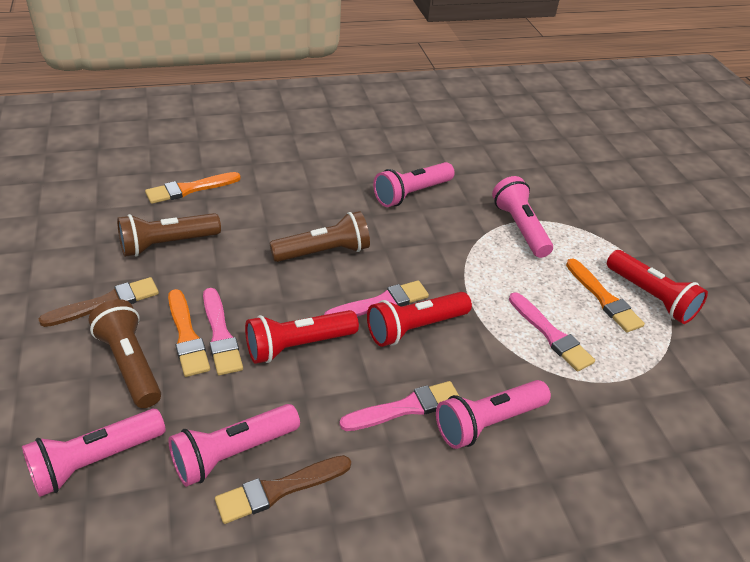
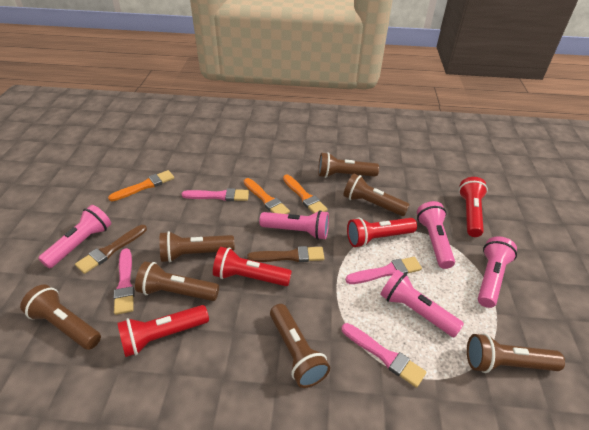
brown flashlight: [88,299,161,408] [117,213,221,257] [270,211,370,262] = 3 -> [20,284,101,350] [135,262,219,301] [160,231,234,262] [270,304,330,388] [318,152,379,178] [343,174,410,216] [467,333,565,373] = 7
red flashlight: [245,310,359,364] [367,292,472,347] [607,250,708,324] = 3 -> [117,305,209,357] [213,247,292,286] [347,218,417,247] [459,177,488,237] = 4

